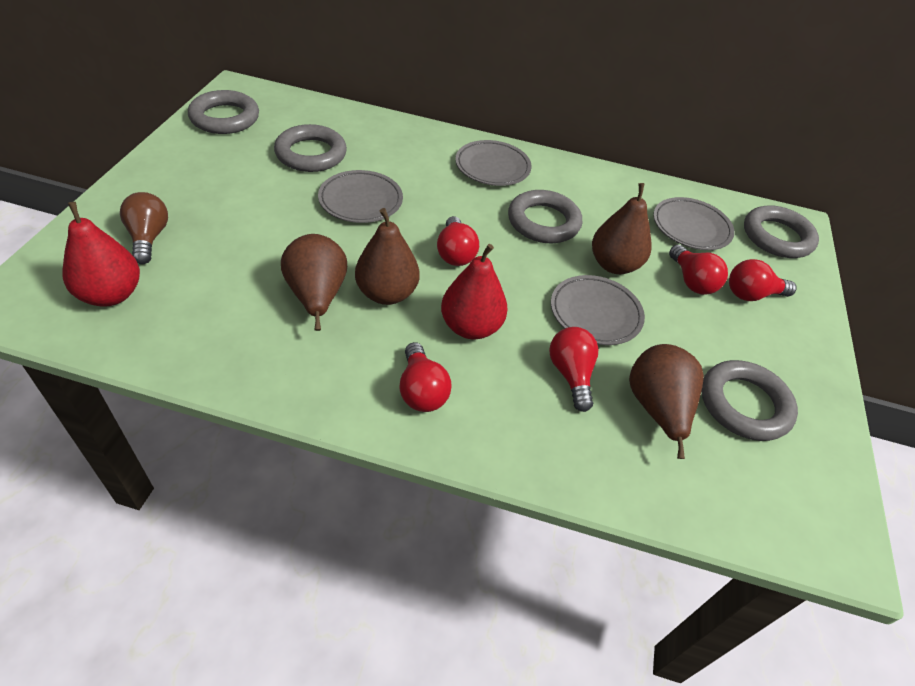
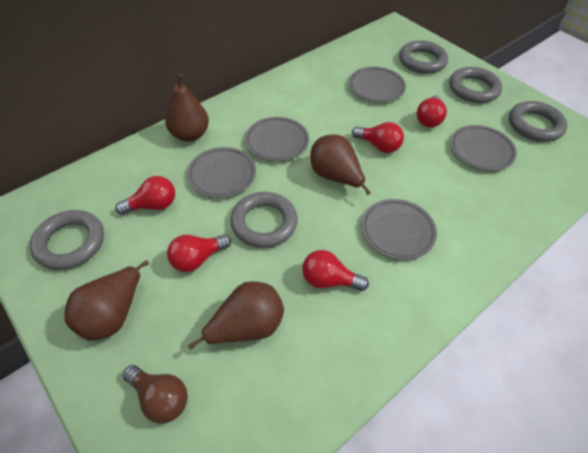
grey plate: [318,170,403,223] [455,140,532,186] [551,275,645,345] [653,197,735,250] = 4 -> [187,147,256,198] [245,117,309,162] [349,67,406,102] [361,199,437,260] [450,125,517,171] = 5
red pear: [62,202,140,307] [441,244,508,339] = 2 -> none = 0

